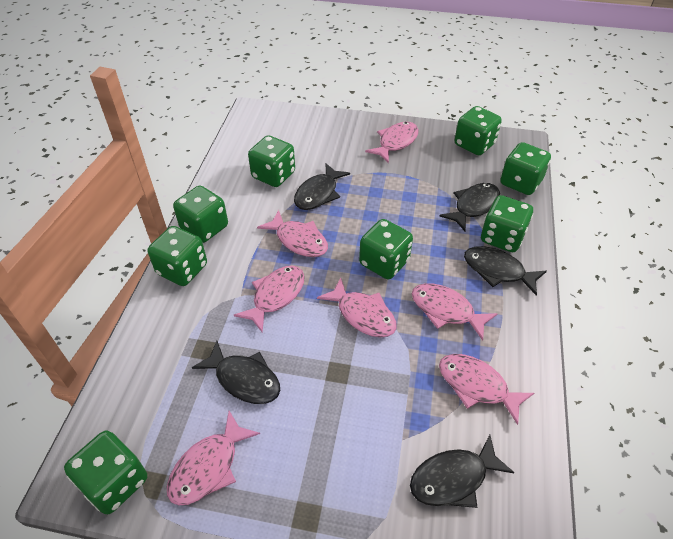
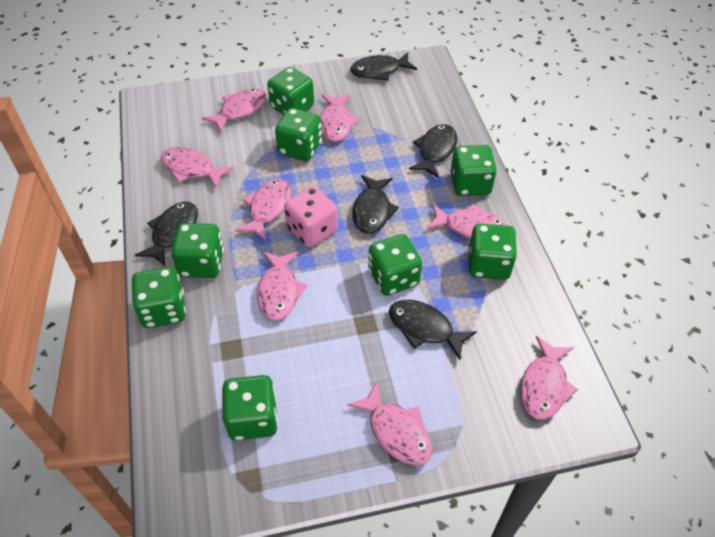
pink dice: none = 0 -> [284,186,338,247] = 1
pink fish: [167,411,260,505] [234,266,305,332] [257,210,328,257] [317,277,397,337] [365,122,418,163] [412,283,497,341] [439,354,534,425] = 7 -> [161,147,234,189] [202,88,266,133] [235,179,291,240] [257,252,307,321] [320,94,360,142] [347,381,433,465] [426,204,507,239] [520,336,578,420] = 8

